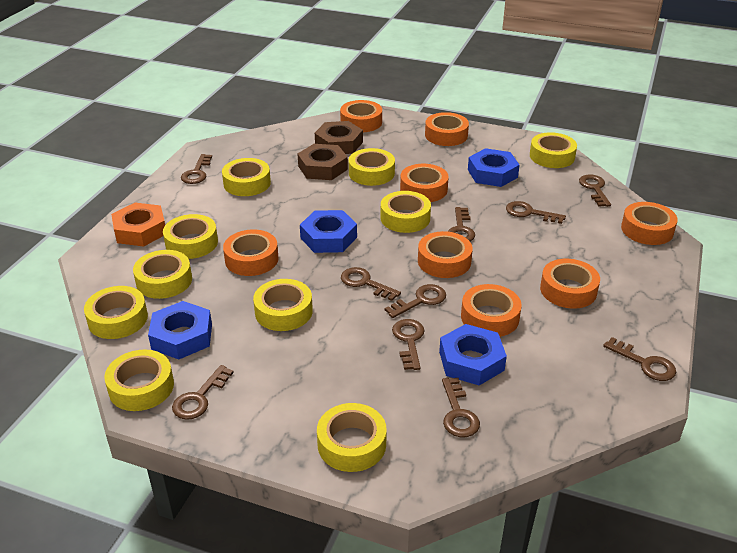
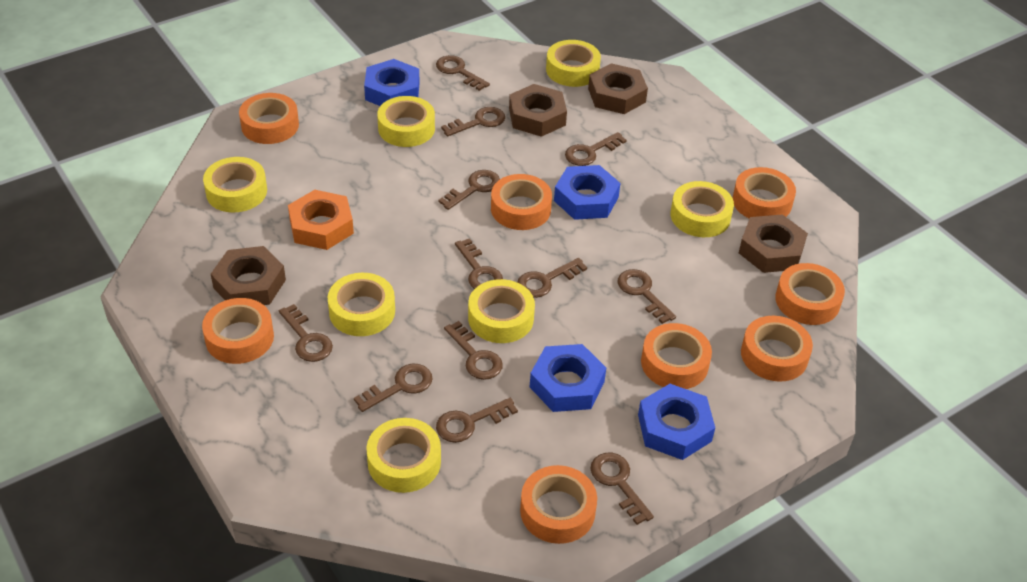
brown key: [172,365,234,420] [181,154,212,184] [341,267,401,301] [385,284,446,318] [392,319,425,370] [442,378,480,437] [448,207,475,242] [506,201,566,224] [579,175,611,207] [603,337,676,381] = 10 -> [279,304,333,362] [354,364,432,412] [436,55,490,91] [436,398,518,443] [438,170,500,210] [441,107,505,137] [444,321,503,380] [455,238,503,289] [517,258,587,298] [565,132,627,166] [591,453,654,525] [618,269,676,324] = 12
brown nut: [298,144,348,180] [315,121,363,154] = 2 -> [211,246,286,305] [509,84,567,137] [588,63,648,114] [739,214,808,273] = 4
yellow tape: [84,286,148,339] [104,350,174,411] [133,250,192,299] [163,214,218,259] [222,158,271,196] [253,279,313,331] [317,403,387,472] [349,148,395,186] [380,191,431,233] [530,132,577,168] = 10 -> [203,157,267,213] [328,273,395,336] [366,418,441,493] [377,96,435,147] [468,279,535,343] [546,40,601,87] [670,181,734,237] = 7

